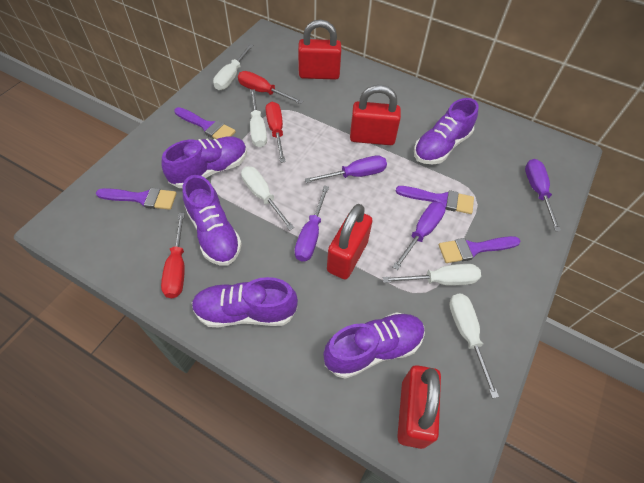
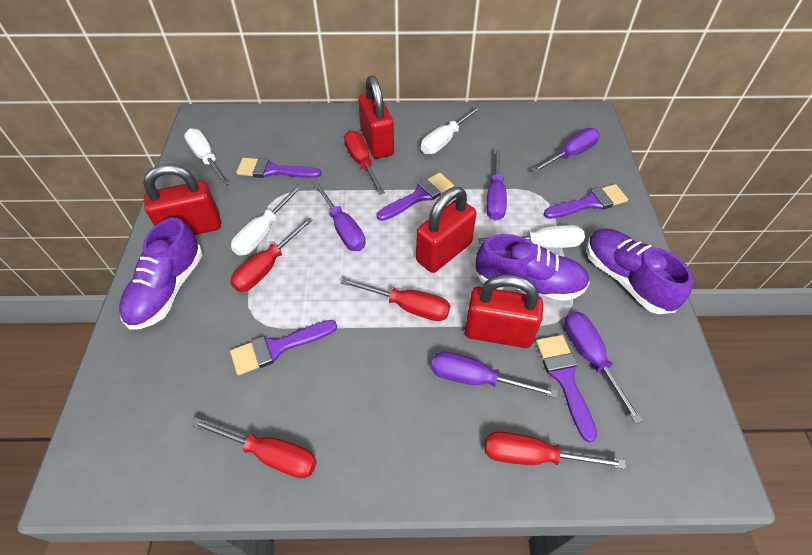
purple brush: [96,188,176,210] [174,107,236,139] [395,186,474,214] [439,236,520,263] = 4 -> [230,320,337,375] [236,158,322,178] [377,173,454,221] [536,335,597,443] [544,184,628,219] = 5
purple screwdriver: [295,186,329,262] [305,155,387,183] [393,202,446,270] [525,159,561,231] = 4 -> [313,181,365,251] [431,351,558,398] [486,149,507,221] [531,128,600,173] [564,312,643,424] = 5
purple shoe: [161,136,247,188] [183,175,242,266] [192,277,298,328] [323,312,425,379] [414,98,478,164] = 5 -> [119,218,203,330] [475,234,590,301] [586,229,693,314] = 3
red screwdriver: [161,213,185,298] [238,71,304,104] [265,102,286,163] = 3 -> [191,417,317,478] [230,217,313,292] [341,277,450,321] [344,130,385,195] [485,432,626,469] = 5
white screwdriver: [213,44,253,90] [241,166,294,231] [250,89,267,147] [383,264,481,285] [449,293,499,398] = 5 -> [184,128,230,186] [231,184,302,256] [421,106,481,154] [479,225,585,248] = 4

